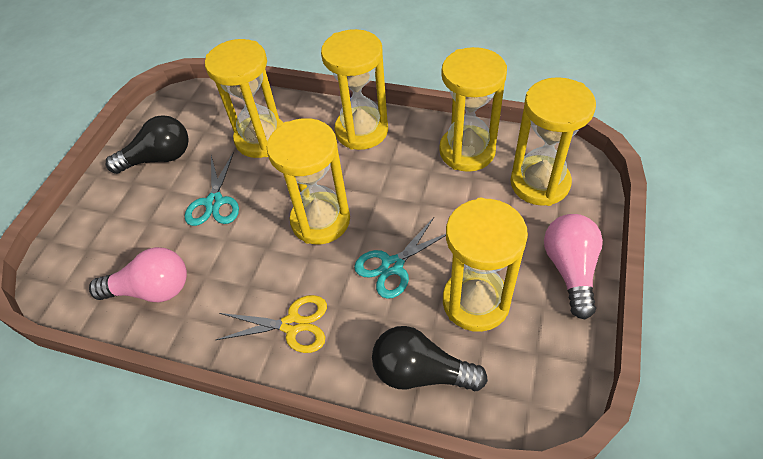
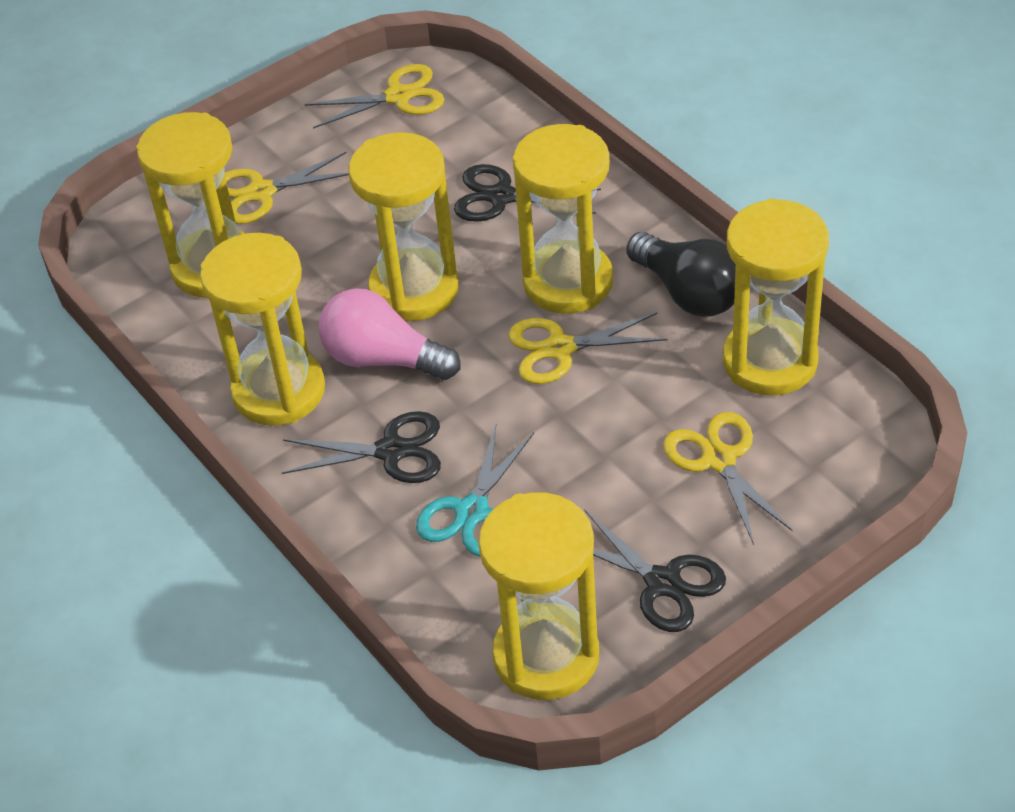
black light bulb: [106,115,189,174] [372,326,488,391] = 2 -> [626,232,736,317] = 1
black scissors: none = 0 -> [282,411,441,483] [454,164,601,222] [584,509,726,632] = 3
pink light bulb: [89,247,187,302] [544,214,603,319] = 2 -> [319,288,460,380] = 1
turquoise scissors: [185,152,239,226] [354,217,446,299] = 2 -> [416,425,534,557] = 1
yellow scissors: [216,295,327,353] = 1 -> [224,151,349,224] [305,64,445,129] [508,313,667,384] [663,412,793,545] = 4

